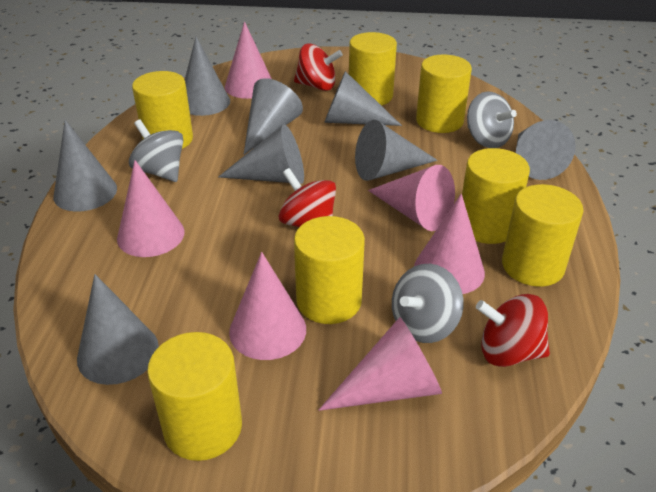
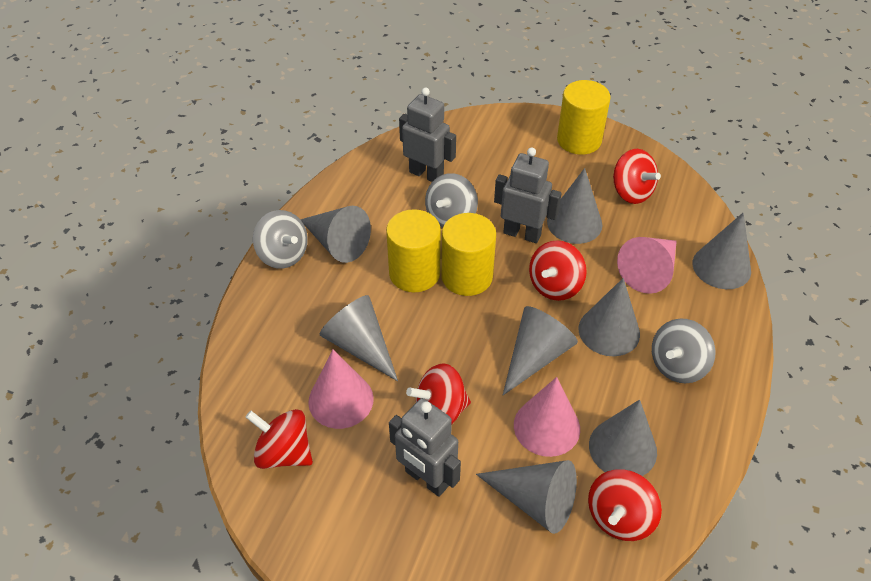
grey robot: none = 0 -> [389,398,461,497] [399,88,456,182] [494,147,562,243] = 3
pink cone: [117,160,185,257] [225,22,272,99] [229,252,306,360] [319,317,442,411] [368,165,455,231] [414,194,485,294] = 6 -> [308,350,374,429] [514,377,580,457] [617,237,677,294] = 3
red spinning top: [279,168,336,227] [294,44,343,91] [476,294,550,367] = 3 -> [246,409,313,469] [406,363,471,424] [529,240,587,301] [588,469,662,541] [613,149,661,204] = 5
yellow cylinder: [132,71,193,149] [147,332,242,461] [294,216,365,324] [349,32,397,106] [416,55,472,133] [462,148,530,244] [502,184,583,287] = 7 -> [386,209,441,292] [441,213,496,296] [557,80,611,155] = 3

